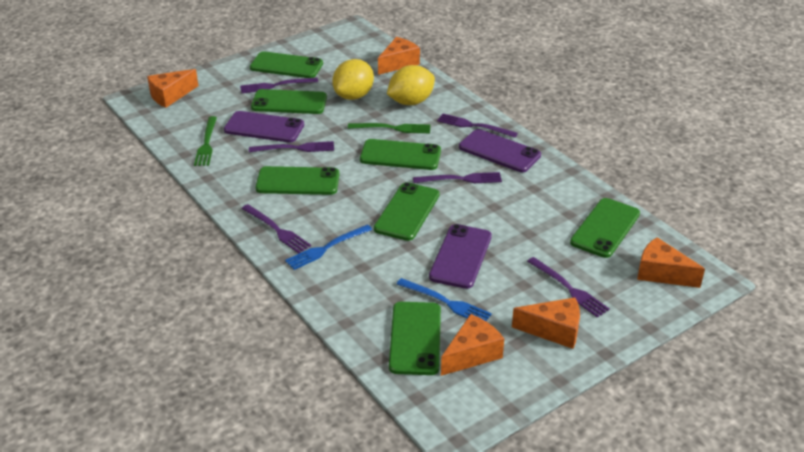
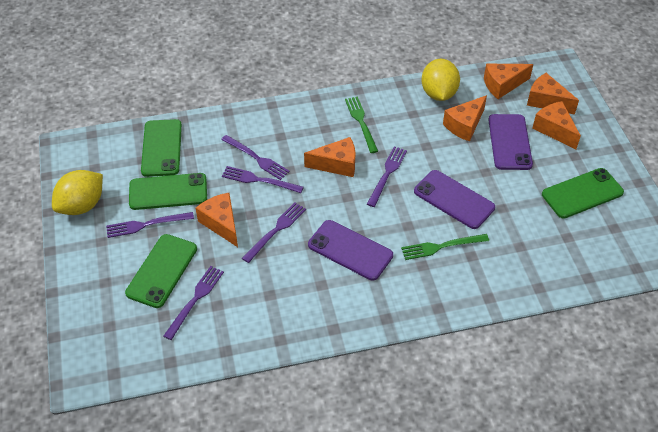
blue fork: [285,225,372,270] [397,278,492,321] = 2 -> none = 0
green phone: [250,51,323,78] [251,89,327,114] [256,166,340,195] [360,139,441,170] [374,182,440,241] [389,302,441,375] [570,198,640,258] = 7 -> [125,234,197,308] [129,173,207,210] [141,119,182,177] [542,168,624,218] = 4
orange cheese: [147,69,198,108] [378,37,420,75] [441,314,504,376] [512,298,580,349] [637,237,705,288] = 5 -> [196,193,238,247] [304,137,355,177] [443,95,487,141] [484,64,533,99] [527,73,579,115] [533,101,581,149] = 6

